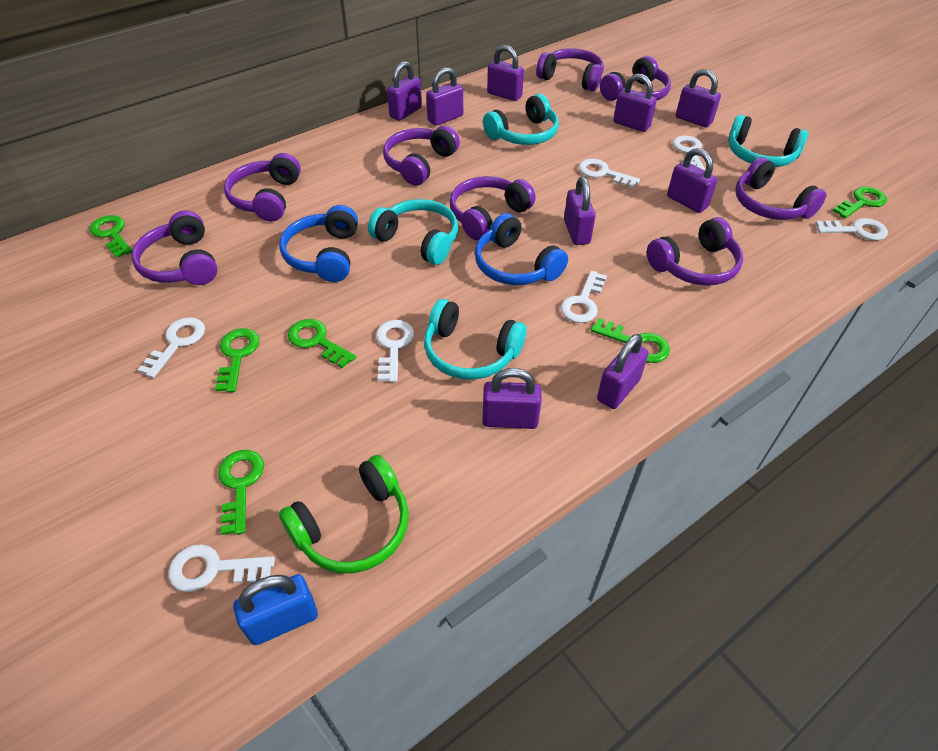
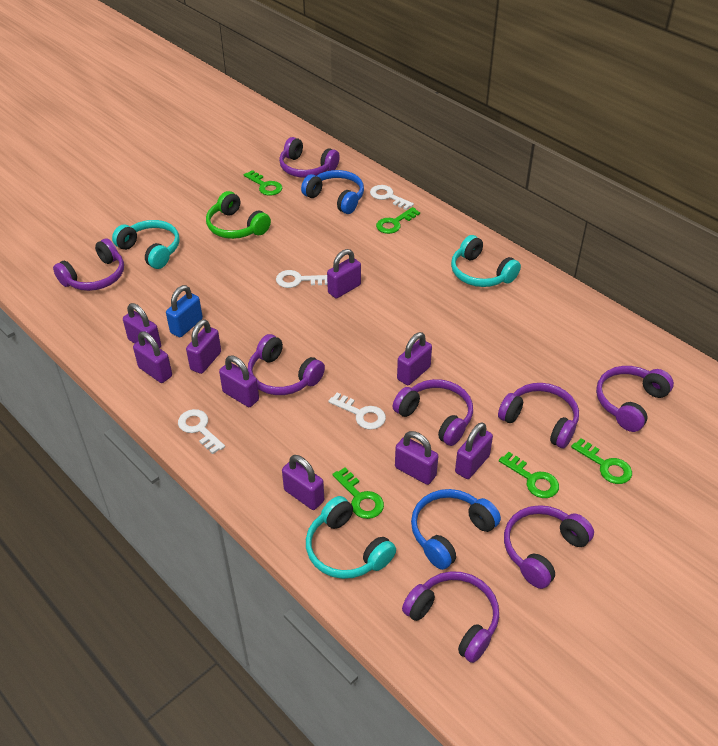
green key: [90,215,132,258] [215,328,260,392] [218,450,264,535] [288,319,356,368] [591,318,670,363] [832,187,887,219] = 6 -> [244,170,282,196] [332,467,384,519] [376,207,420,234] [499,452,559,498] [571,438,632,484] = 5
turquoise headphones: [368,199,458,265] [424,299,527,380] [483,94,559,145] [728,114,809,167] = 4 -> [112,220,180,269] [306,496,396,579] [451,235,521,287] = 3
white key: [138,317,205,378] [168,544,275,592] [376,320,414,382] [560,271,607,323] [578,159,640,188] [673,136,705,171] [815,218,888,240] = 7 -> [178,409,225,454] [276,270,327,288] [328,392,386,430] [370,185,414,210] = 4

